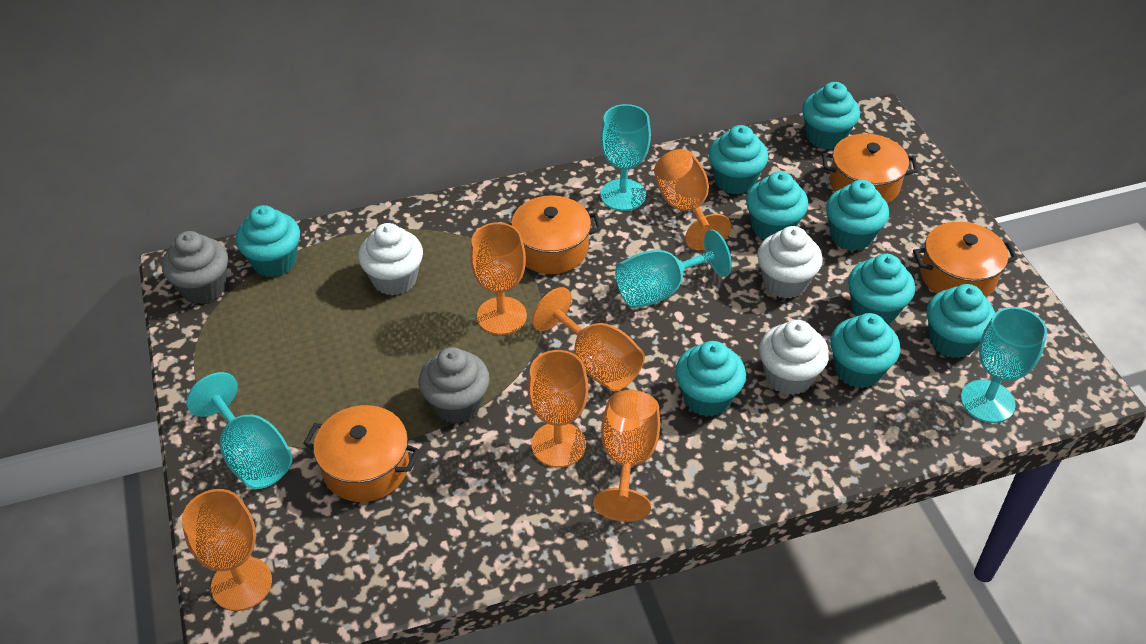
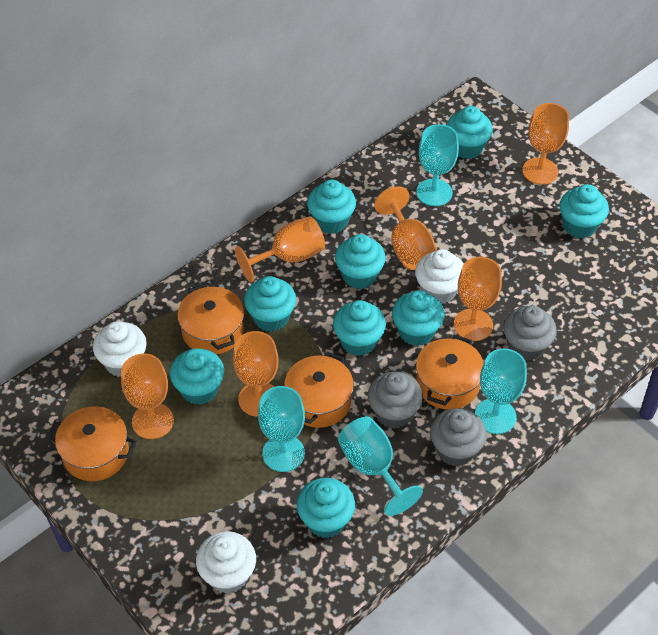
grey cupcake: [162,231,228,304] [419,347,490,423] = 2 -> [368,372,423,429] [430,408,487,466] [503,305,557,361] = 3

